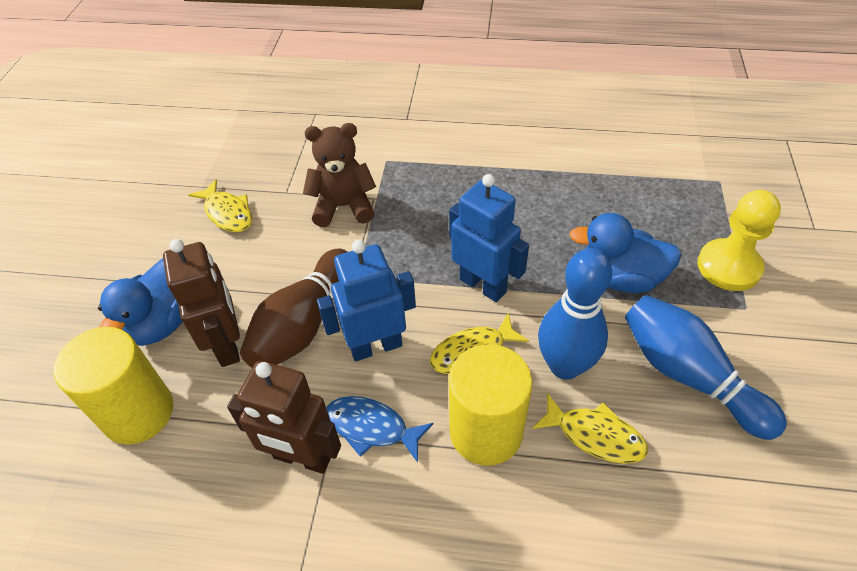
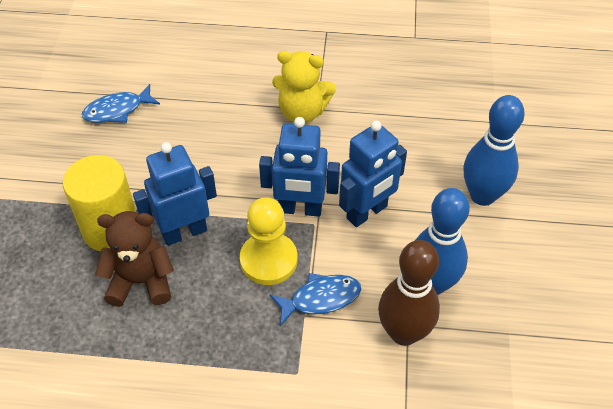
blue duck: [98,258,183,346] [569,213,681,293] = 2 -> none = 0
blue fish: [326,396,433,463] = 1 -> [82,84,160,123] [270,273,361,326] = 2
blue robot: [317,240,416,361] [449,174,529,302] = 2 -> [133,142,217,246] [259,117,340,217] [339,121,407,227] = 3
brown robot: [163,239,240,367] [227,361,341,474] = 2 -> none = 0
yellow cylinder: [54,327,173,445] [449,344,533,466] = 2 -> [63,155,137,252] = 1
yellow fish: [188,179,252,232] [430,313,529,374] [532,393,648,464] = 3 -> none = 0
yellow teddy bear: none = 0 -> [272,51,336,123] = 1

